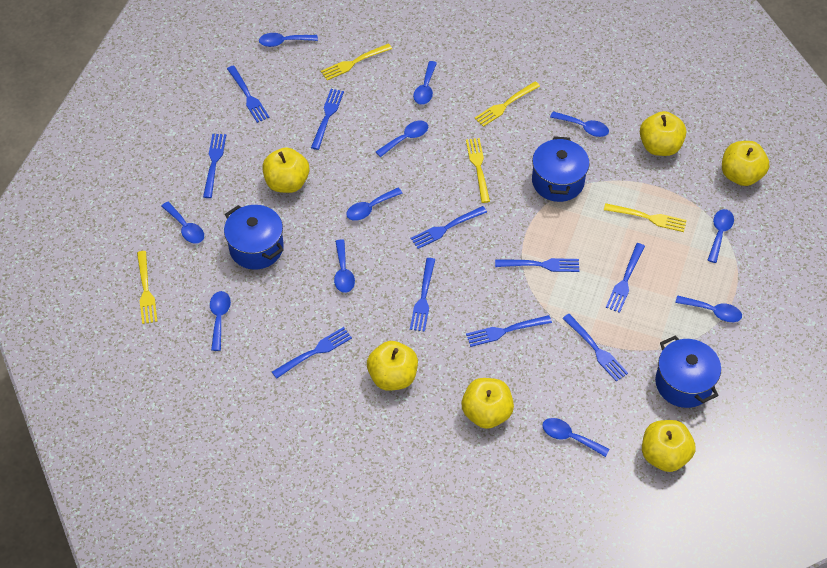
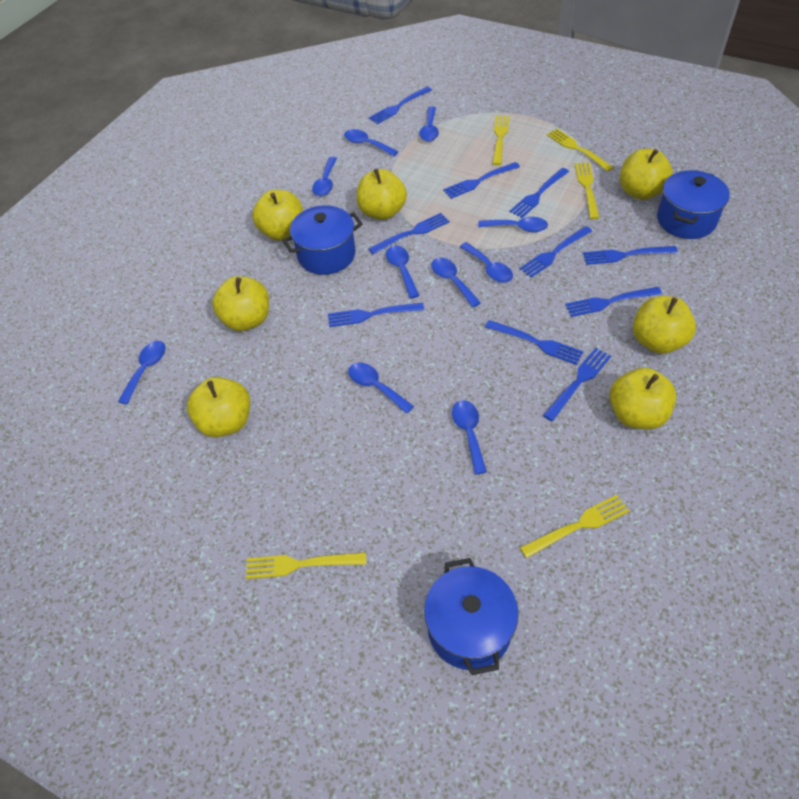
blue spoon: [161,202,204,244] [210,291,231,351] [259,33,318,47] [334,239,355,293] [346,188,402,221] [376,121,428,157] [413,61,437,105] [542,418,609,457] [550,111,609,137] [675,296,742,322] [708,209,734,263] = 11 -> [118,341,166,405] [312,157,337,196] [344,129,398,156] [348,363,414,414] [386,245,419,299] [419,106,439,142] [431,258,481,307] [452,400,487,475] [460,242,513,283] [478,217,548,232] = 10
yellow apple: [262,147,309,193] [367,341,418,391] [461,378,514,429] [640,111,686,156] [642,420,695,472] [722,141,769,186] = 6 -> [187,377,250,437] [212,276,269,331] [252,190,303,241] [357,169,407,220] [609,368,676,429] [620,149,673,200] [633,296,696,354] = 7

